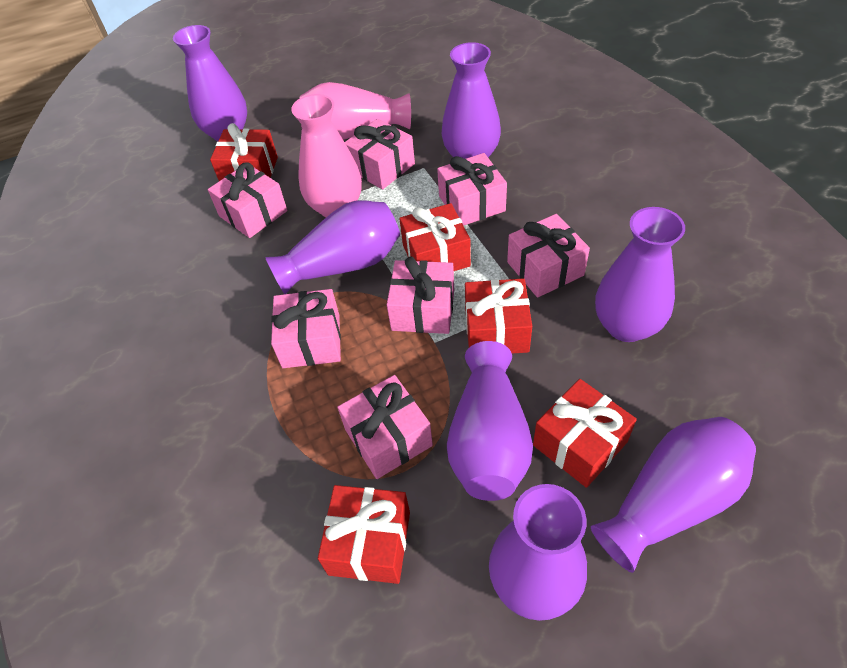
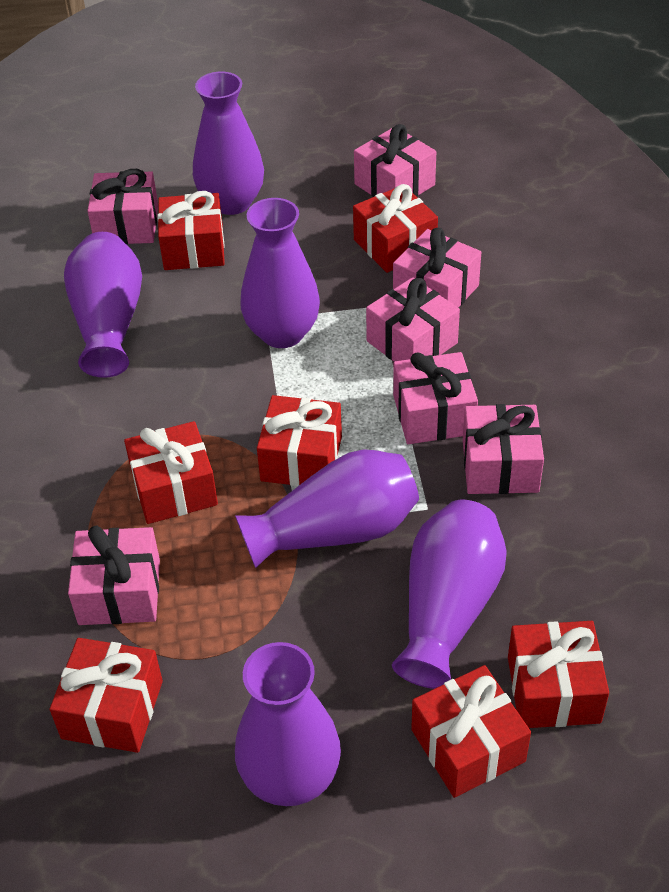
pink vase: [291,94,362,217] [300,82,411,140] = 2 -> none = 0
purple vase: [173,25,247,141] [265,200,400,294] [441,42,501,159] [447,341,533,501] [489,484,587,621] [591,417,756,573] [595,207,685,342] = 7 -> [64,232,142,378] [193,72,264,215] [235,449,419,568] [235,642,341,806] [240,198,320,348] [392,500,507,689] = 6
red gift: [210,123,278,181] [318,485,410,584] [399,203,471,271] [465,278,532,354] [533,379,637,488] = 5 -> [50,638,163,753] [124,421,218,524] [158,191,225,270] [257,395,342,486] [353,184,438,273] [411,665,531,798] [508,621,609,728] = 7

